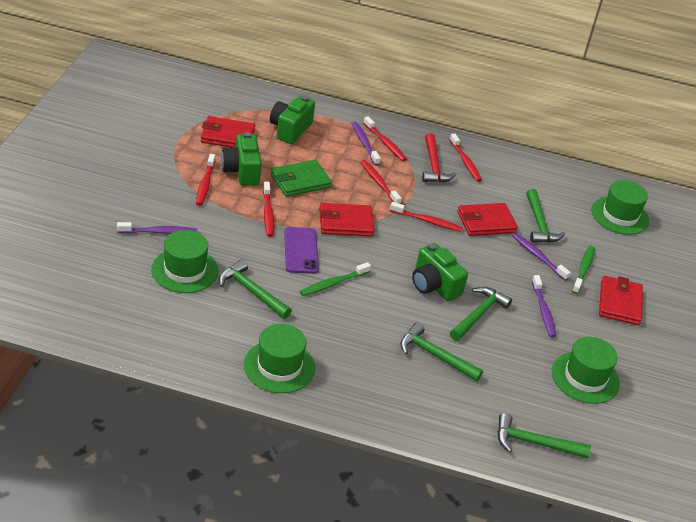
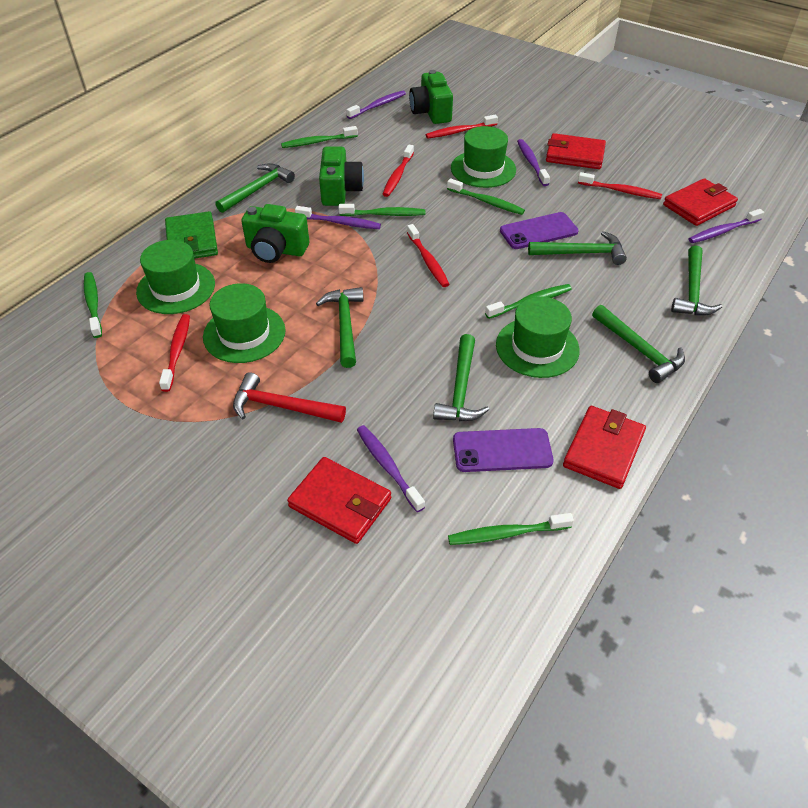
green hammer: [219,259,292,319] [400,322,483,381] [450,287,512,341] [497,413,591,459] [526,189,565,243] = 5 -> [216,163,295,213] [316,287,364,368] [433,334,489,421] [528,231,627,265] [592,305,685,383] [671,245,722,316] = 6
green toothbrush: [300,262,371,296] [572,246,595,294] = 2 -> [84,272,102,338] [281,126,358,148] [339,204,425,216] [447,179,525,215] [448,513,574,545] [485,284,572,319] = 6
purple phone: [284,227,319,274] = 1 -> [453,428,553,472] [500,212,579,249] = 2
purple toothbrush: [117,222,198,234] [351,122,381,165] [512,233,571,281] [532,275,556,338] = 4 -> [295,206,381,229] [346,91,406,119] [357,425,425,512] [517,139,550,186] [688,209,764,243] = 5
red toothbrush: [196,154,215,206] [263,181,274,237] [360,160,402,204] [363,116,407,161] [390,202,463,232] [449,133,482,182] = 6 -> [159,314,190,392] [383,144,414,197] [407,224,450,287] [426,115,498,139] [578,172,662,199] = 5

